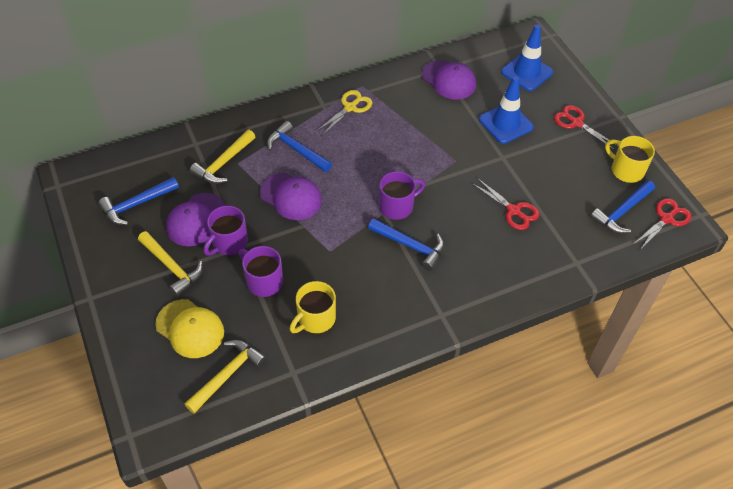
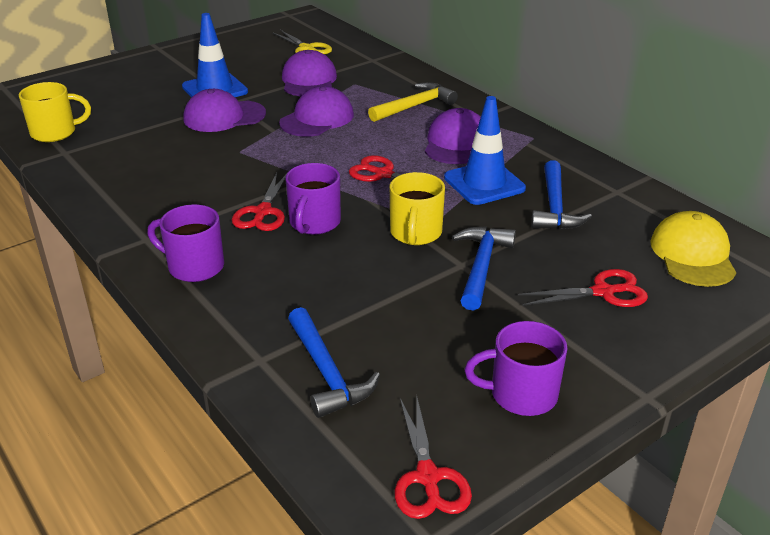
blue hammer: [99,177,179,225] [267,121,332,172] [368,218,444,271] [590,180,655,234] = 4 -> [288,307,380,418] [452,226,516,311] [531,160,592,230] = 3
purple cap: [166,193,225,246] [260,173,322,220] [421,60,476,100] = 3 -> [183,89,266,132] [279,86,354,137] [282,50,337,97] [425,108,481,164] = 4
red scissors: [472,178,539,230] [554,105,618,150] [634,198,692,250] = 3 -> [232,173,286,231] [349,155,450,191] [394,394,472,519] [518,269,648,307] = 4
yellow hammer: [138,231,203,296] [185,340,267,413] [190,130,255,184] = 3 -> [368,82,458,122] = 1

